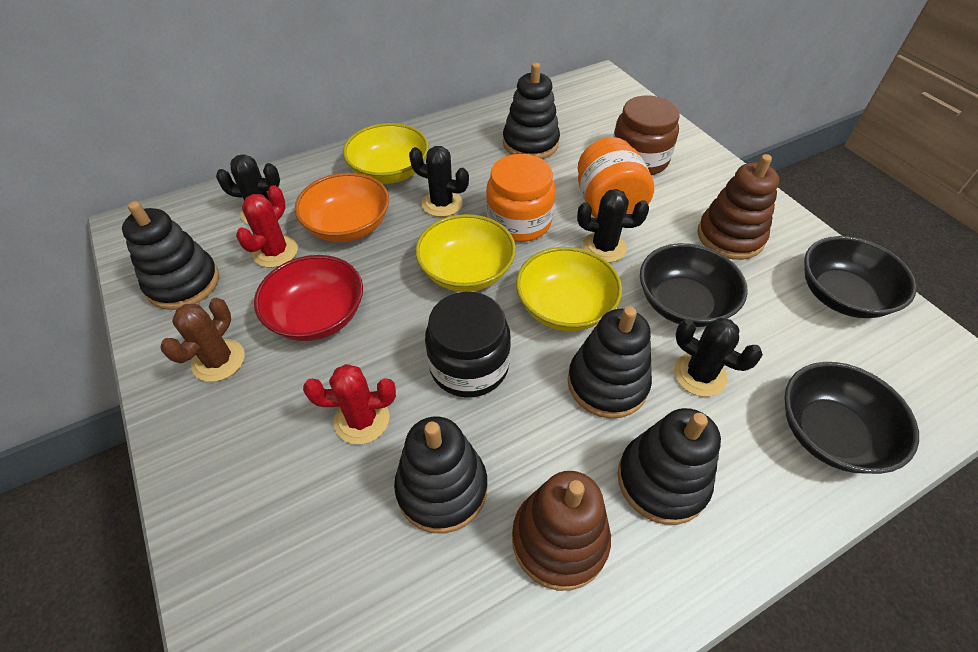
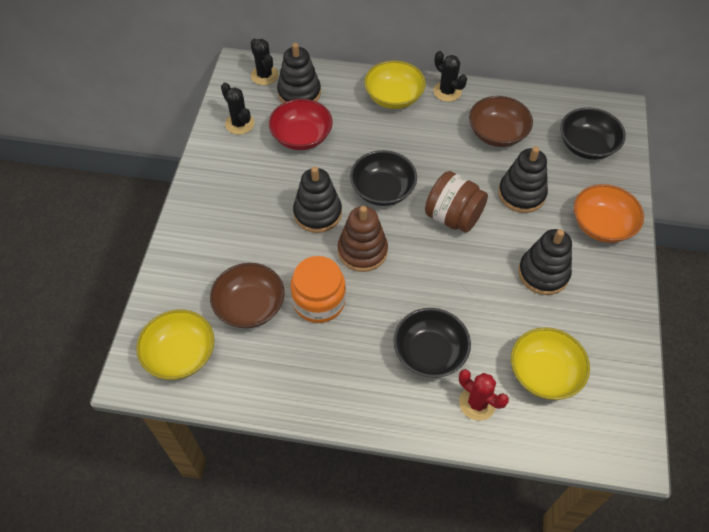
black cactus: [216,154,280,225] [409,146,469,217] [577,189,649,263] [674,318,763,397] = 4 -> [221,82,254,134] [251,39,279,85] [433,51,467,102] = 3
black jar: [425,292,511,397] = 1 -> none = 0
black stacking toy: [122,201,219,310] [394,417,487,534] [503,63,560,159] [568,306,652,418] [617,408,721,525] = 5 -> [277,43,321,103] [293,167,342,233] [498,147,548,213] [518,229,572,295] = 4
brown bowl: none = 0 -> [210,263,285,328] [469,96,533,147] = 2
brown cactus: [160,298,245,382] = 1 -> none = 0
brown stacking toy: [512,471,611,591] [697,154,779,260] = 2 -> [338,206,388,272] = 1
orange jar: [486,154,555,242] [577,137,654,218] = 2 -> [290,256,346,323] = 1
red cactus: [236,185,298,268] [303,364,396,444] = 2 -> [459,369,509,421] = 1

